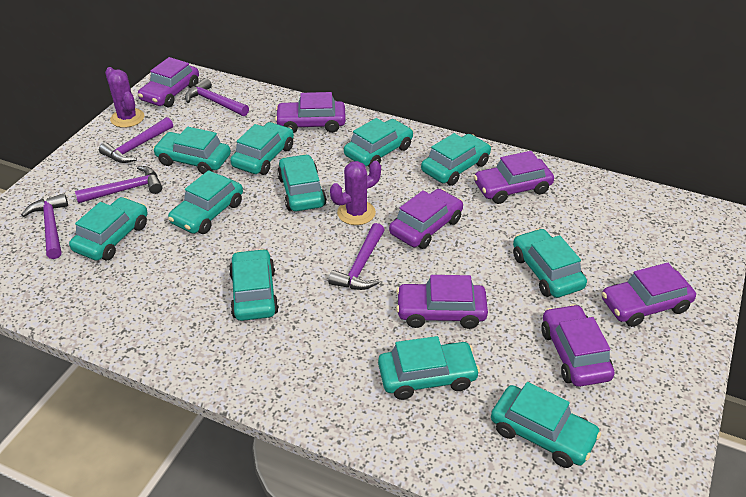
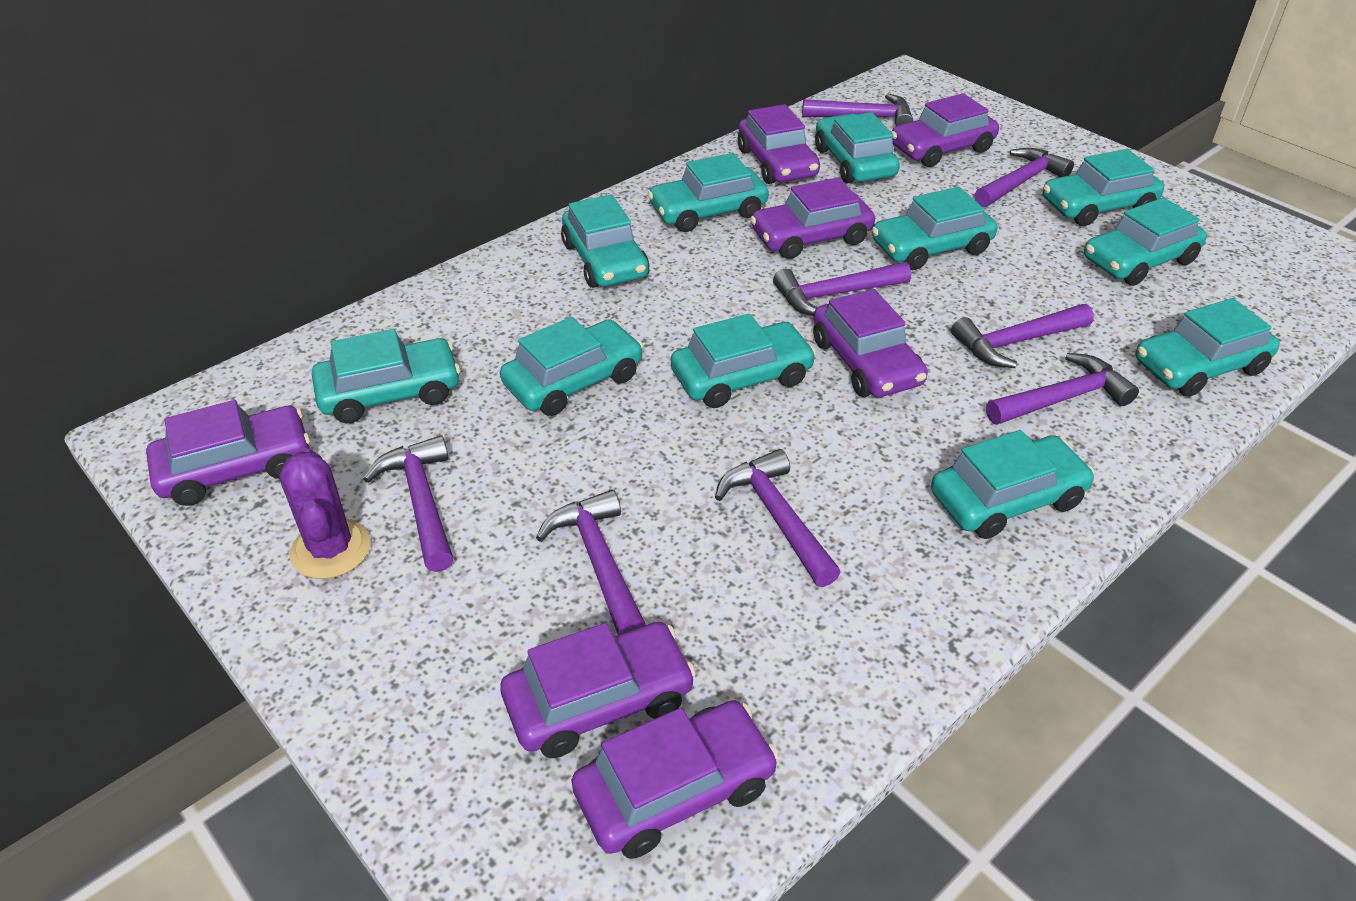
purple cactus: [105,67,144,128] [330,161,381,225] = 2 -> [279,448,370,579] = 1
purple hammer: [21,194,68,259] [75,166,162,203] [99,117,173,163] [185,78,249,116] [328,223,385,290] = 5 -> [363,435,454,572] [536,490,646,635] [715,449,841,587] [773,262,911,316] [802,94,913,126] [951,304,1094,368] [974,148,1074,207] [986,353,1139,424] = 8

